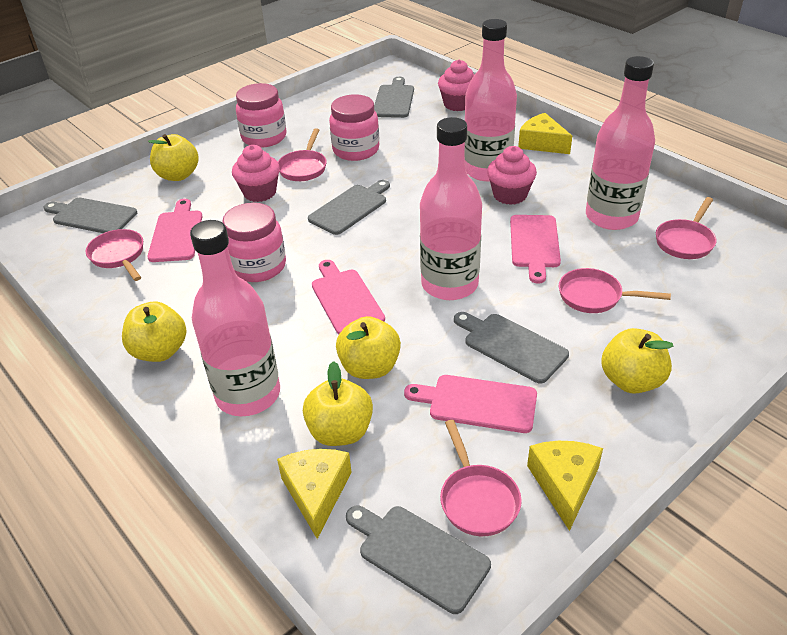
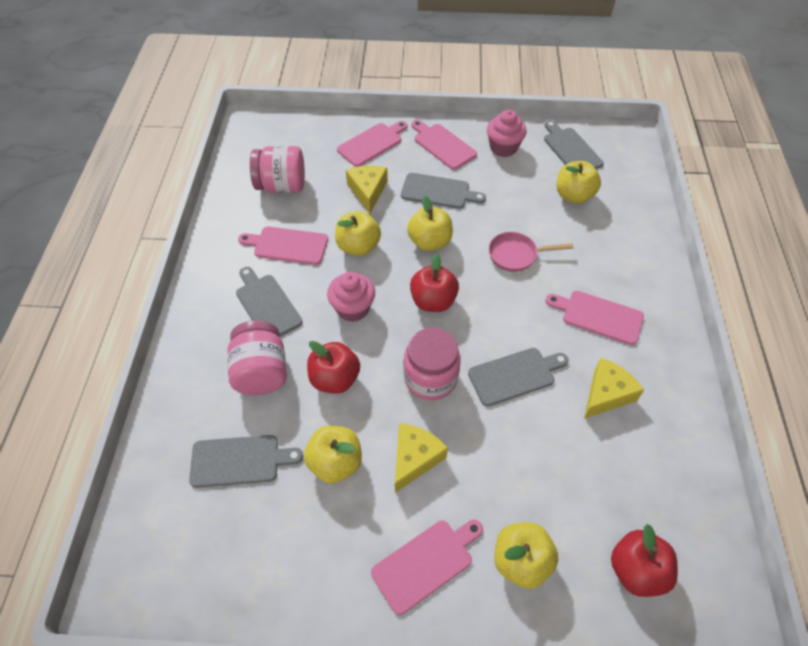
pink bottle: [190,220,280,416] [420,117,482,300] [465,19,517,181] [586,56,655,230] = 4 -> none = 0
pink cupcake: [232,145,280,202] [438,60,475,111] [487,146,537,205] = 3 -> [327,272,375,322] [487,110,527,157] = 2
pink cutting board: [147,199,203,262] [312,260,385,335] [404,375,537,433] [510,215,561,284] = 4 -> [238,226,328,265] [337,121,407,167] [371,520,483,615] [411,120,477,170] [545,291,644,345] = 5
pink pan: [86,229,143,281] [278,129,327,181] [440,420,522,536] [559,268,671,313] [656,197,717,259] = 5 -> [489,232,573,272] = 1
red apple: none = 0 -> [307,341,360,394] [410,254,459,312] [611,524,678,597] = 3

